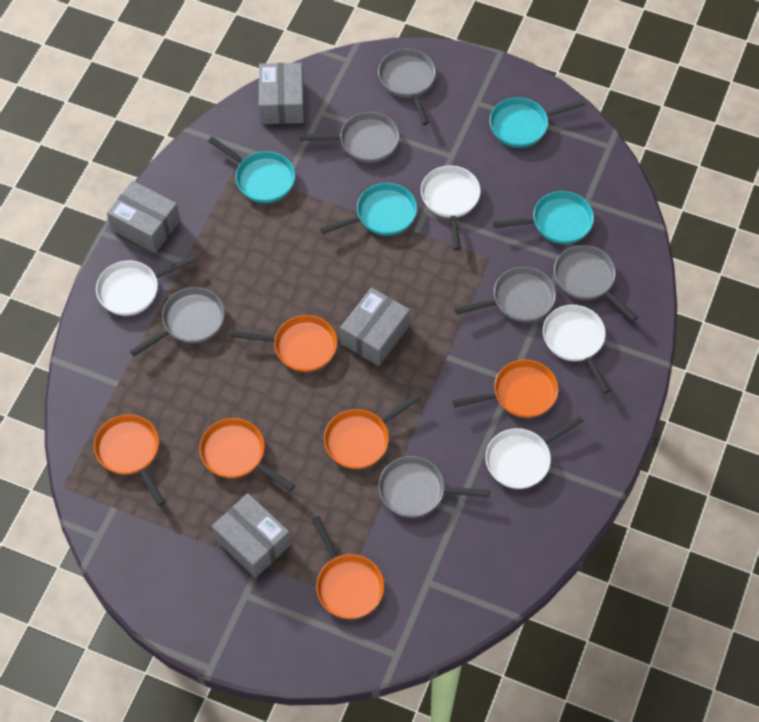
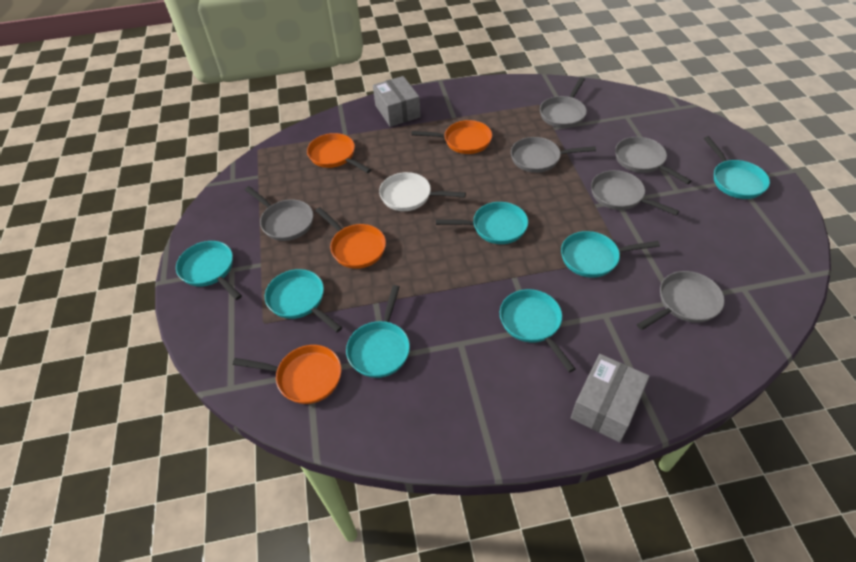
grey box: [107,181,180,253] [212,493,291,578] [259,63,304,124] [340,287,410,366] = 4 -> [373,76,421,127] [571,354,650,443] = 2
orange pan: [94,414,165,506] [199,418,295,491] [231,315,337,372] [312,516,384,619] [324,393,421,469] [453,360,558,418] = 6 -> [233,345,341,404] [307,133,371,173] [315,207,386,269] [412,120,492,154] = 4
turquoise pan: [208,137,295,203] [320,183,417,236] [490,97,586,148] [493,191,594,244] = 4 -> [176,241,242,300] [265,269,342,332] [346,285,410,378] [436,202,528,244] [500,289,575,372] [561,231,660,278] [704,136,770,199] = 7
white pan: [96,256,196,316] [421,165,481,250] [486,415,583,489] [543,305,611,394] = 4 -> [379,172,466,211] = 1

